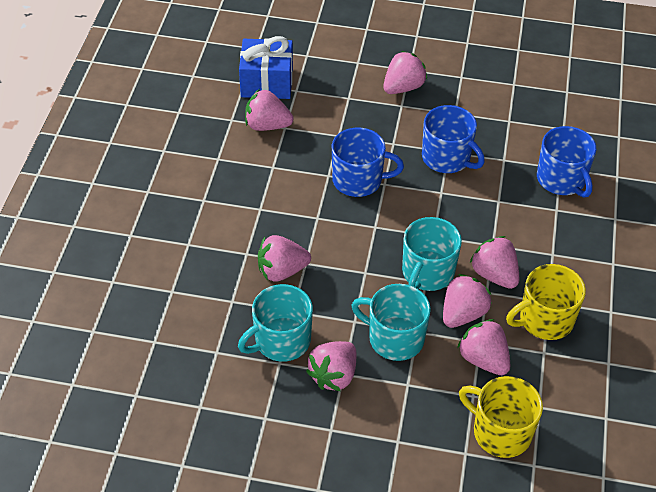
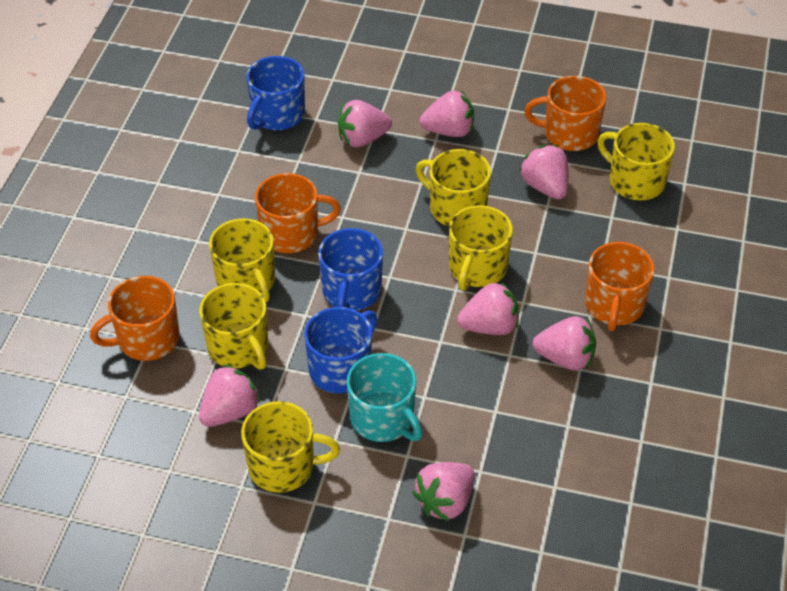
blue gift: [239,36,293,99] = 1 -> none = 0
orange mug: none = 0 -> [90,276,179,361] [255,173,341,253] [524,76,606,151] [585,242,654,331] = 4
turquoise mug: [238,284,313,362] [351,284,431,361] [402,217,462,291] = 3 -> [347,353,423,442] = 1
yellow mug: [459,376,543,458] [506,264,586,340] = 2 -> [199,283,268,370] [209,218,275,302] [241,401,340,493] [416,149,491,226] [449,205,513,291] [597,123,675,200] = 6

